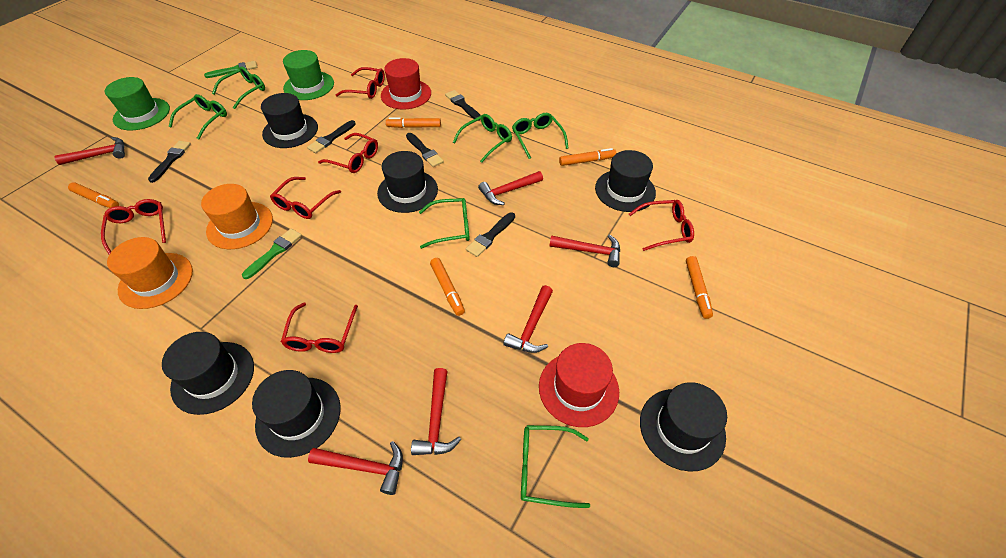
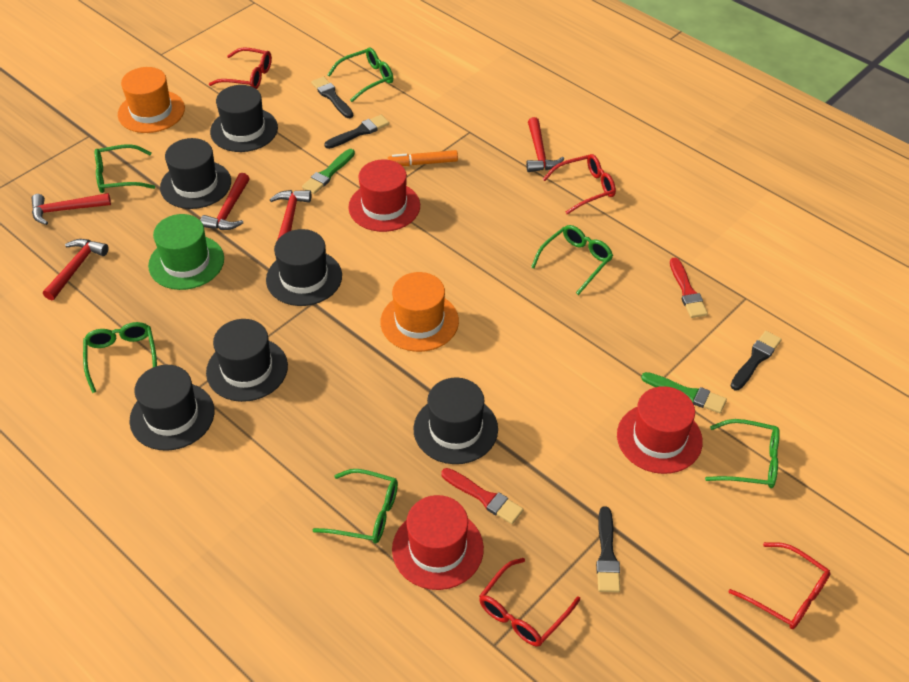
black brush: [148,141,191,183] [307,120,356,153] [406,133,444,167] [445,90,481,120] [466,212,515,257] = 5 -> [311,76,353,118] [324,115,389,149] [596,507,620,593] [731,331,782,390] = 4
green hat: [105,77,170,130] [283,50,334,100] = 2 -> [148,214,224,290] = 1
orange marker: [68,182,119,208] [386,117,441,128] [430,258,465,316] [559,148,616,166] [686,256,713,319] = 5 -> [388,150,458,166] = 1
red brush: none = 0 -> [441,468,523,524] [670,258,708,318] = 2
red glasses: [101,199,166,255] [270,177,341,219] [281,302,358,353] [318,133,378,173] [336,67,385,99] [629,200,694,251] = 6 -> [209,47,272,89] [479,558,580,647] [543,154,616,214] [729,542,831,629] = 4
red hammer: [54,137,125,165] [308,441,403,495] [411,368,461,455] [478,171,543,205] [503,285,553,353] [549,234,620,267] = 6 -> [32,193,111,225] [43,239,109,300] [200,173,250,230] [270,190,311,240] [526,117,564,172] = 5
red hat: [381,58,431,110] [539,343,619,427] = 2 -> [348,160,420,232] [392,495,484,590] [617,386,703,474] = 3

